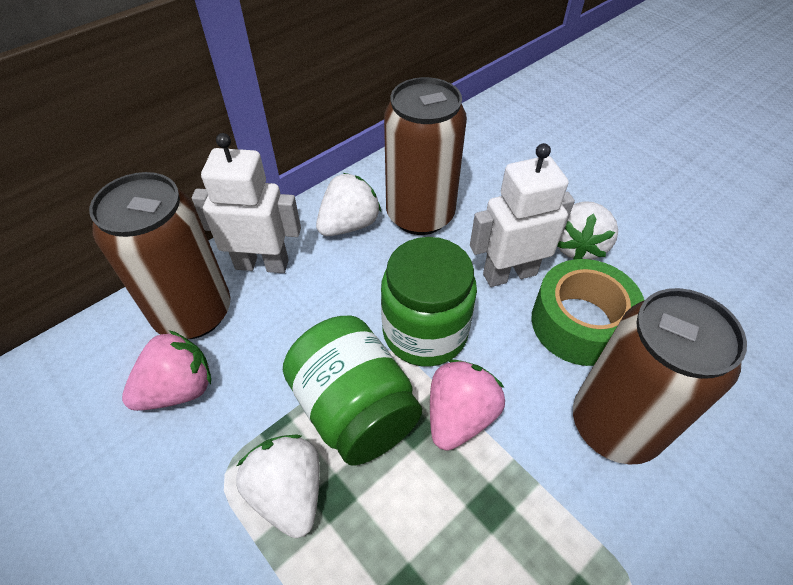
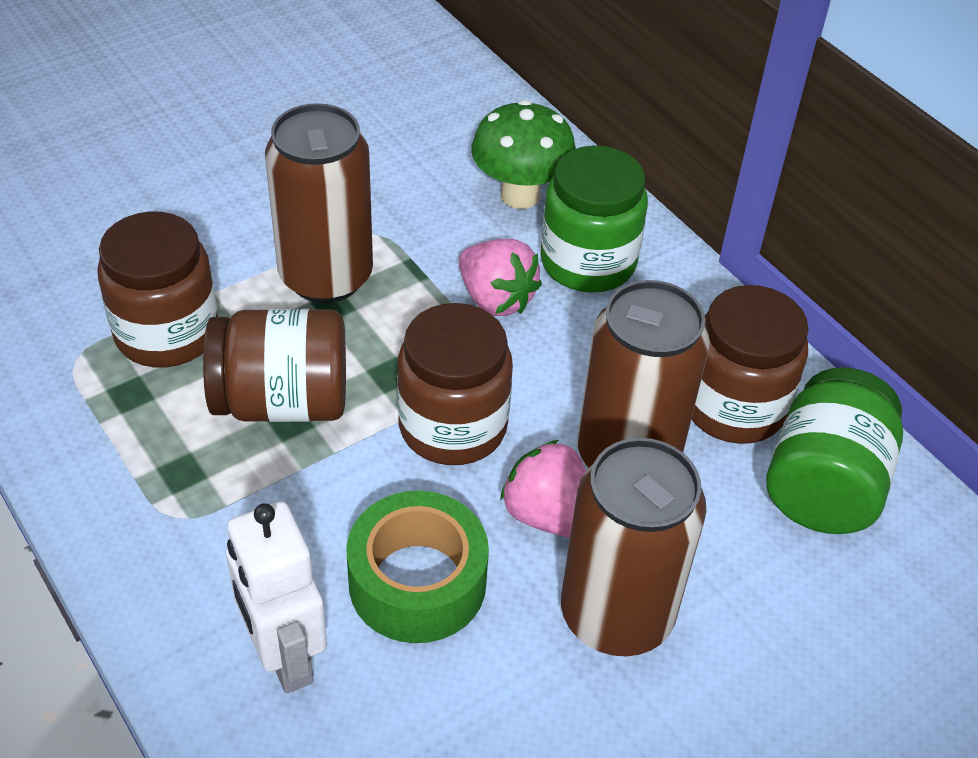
brown jar: none = 0 -> [97,211,218,367] [203,309,346,422] [397,303,513,465] [691,285,809,444] = 4
green mushroom: none = 0 -> [471,100,576,209] = 1
white robot: [192,133,301,273] [470,143,575,287] = 2 -> [226,502,327,693] = 1
white strawberry: [236,434,320,538] [316,173,381,236] [557,201,618,260] = 3 -> none = 0

